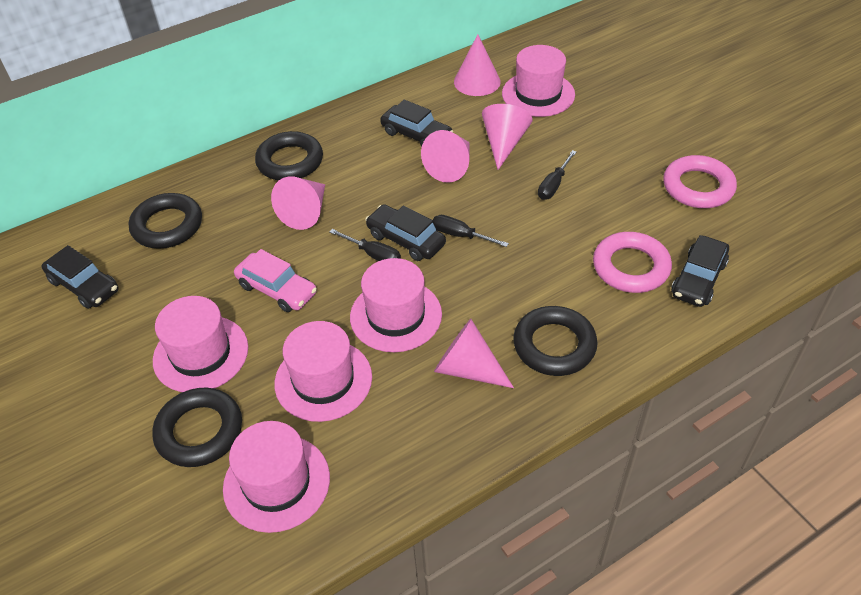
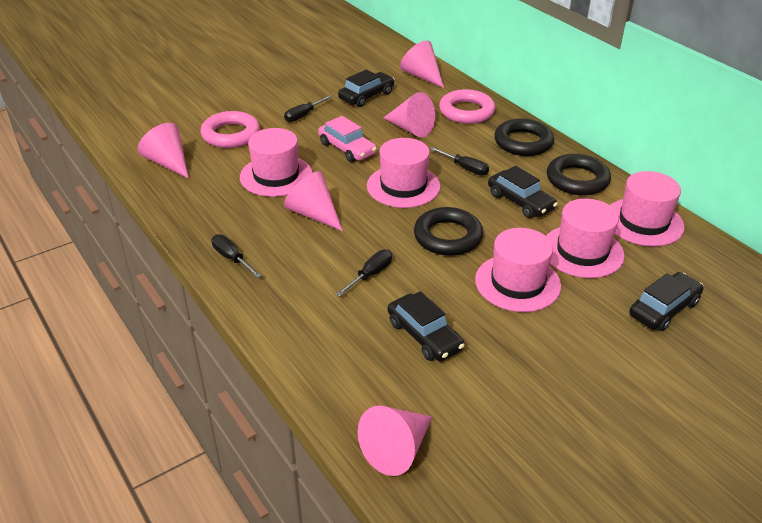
black ring: [129,193,202,249] [152,388,242,467] [255,131,323,180] [513,306,598,376] = 4 -> [414,207,483,256] [494,118,554,156] [547,154,611,196] = 3
black screwdriver: [330,229,401,261] [433,215,509,247] [538,150,576,200] = 3 -> [211,234,262,278] [284,95,332,122] [336,250,392,296] [430,147,489,176] = 4

